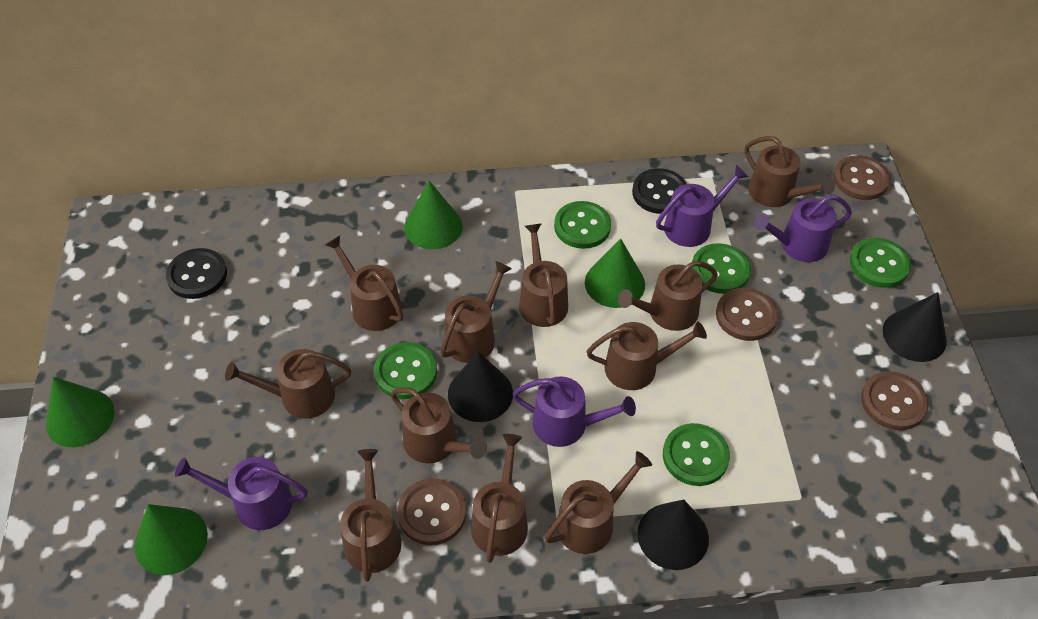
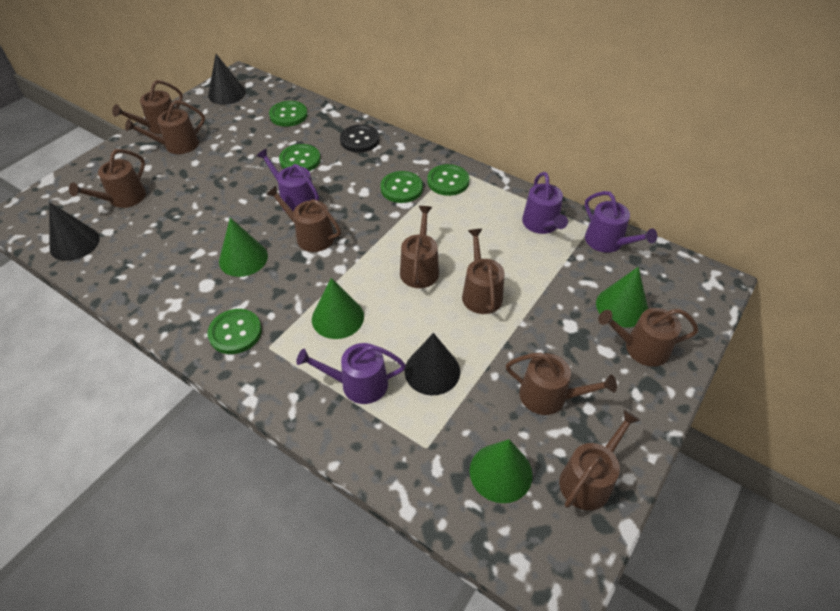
black button: [166,248,227,299] [632,168,687,214] = 2 -> [340,125,379,153] = 1
brown button: [397,478,466,545] [716,288,778,341] [833,155,890,200] [861,371,928,430] = 4 -> none = 0
brown watering can: [225,349,351,419] [325,236,403,331] [340,449,401,581] [390,387,487,463] [440,261,512,363] [471,434,528,563] [519,223,568,327] [545,451,652,554] [587,321,707,390] [618,261,718,331] [744,136,835,207] = 11 -> [69,149,146,208] [112,80,183,134] [125,100,205,154] [266,186,341,252] [400,206,439,288] [462,229,505,314] [506,353,617,415] [559,410,640,510] [598,308,698,367] = 9

